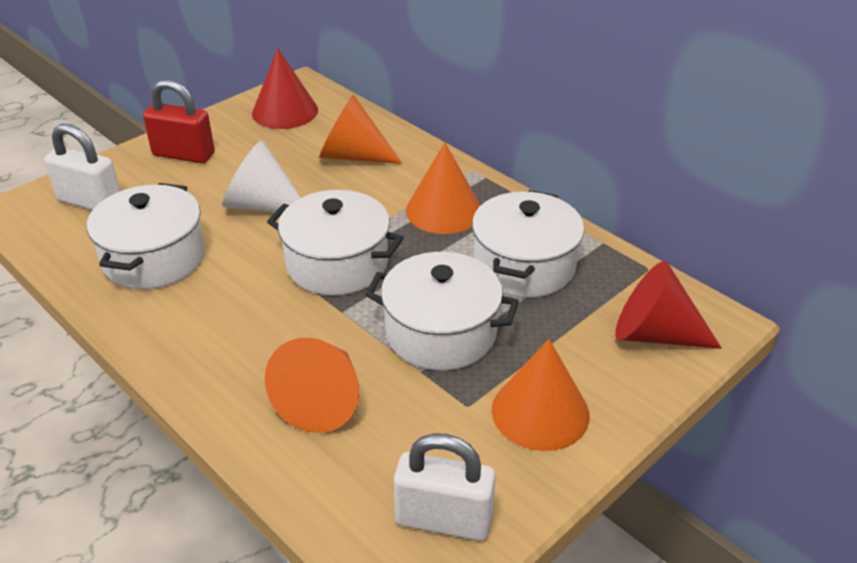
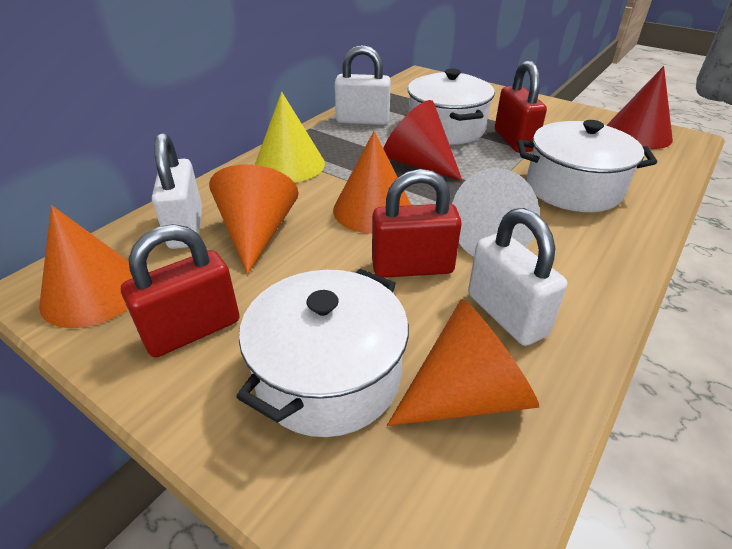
red padlock: [143,79,215,163] = 1 -> [121,224,240,357] [372,169,462,278] [495,61,547,153] = 3
white padlock: [44,124,120,210] [394,433,496,541] = 2 -> [152,132,202,249] [334,45,391,125] [468,208,567,346] = 3
white pot: [87,183,205,289] [267,190,404,296] [365,252,519,370] [472,190,584,298] = 4 -> [236,268,409,437] [408,69,495,144] [517,120,657,212] = 3
yellow cone: none = 0 -> [255,92,325,182] = 1

